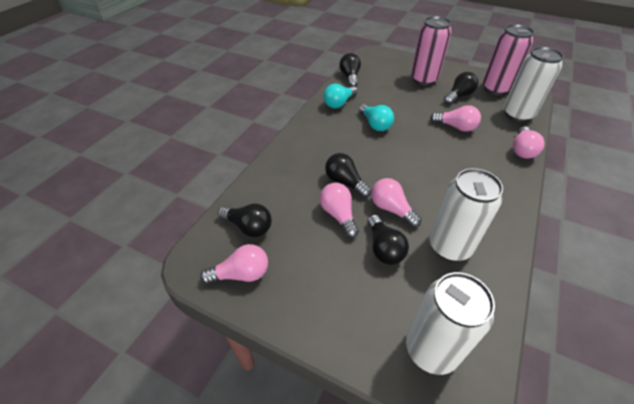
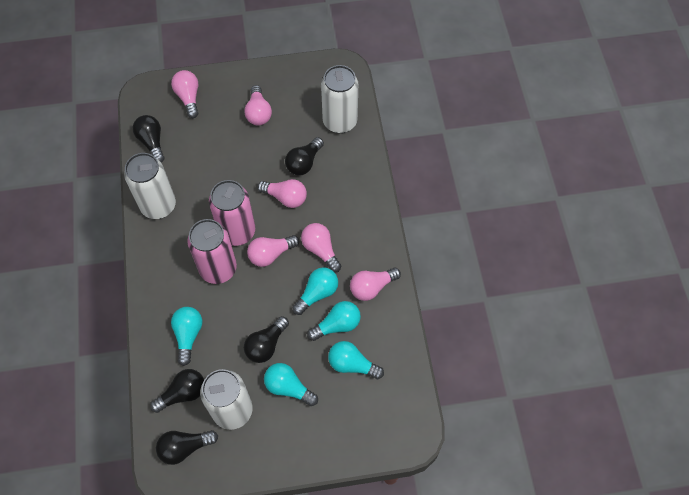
pink light bulb: [200,244,268,284] [320,183,359,238] [371,178,421,228] [430,105,481,132] [513,127,545,159] = 5 -> [171,70,199,118] [244,85,272,125] [247,235,299,267] [257,179,307,208] [301,223,341,273] [350,268,401,301] = 6
turquoise light bulb: [323,84,358,108] [359,104,394,131] = 2 -> [171,307,202,366] [264,363,318,406] [292,267,338,315] [307,301,361,341] [328,341,384,379] = 5

